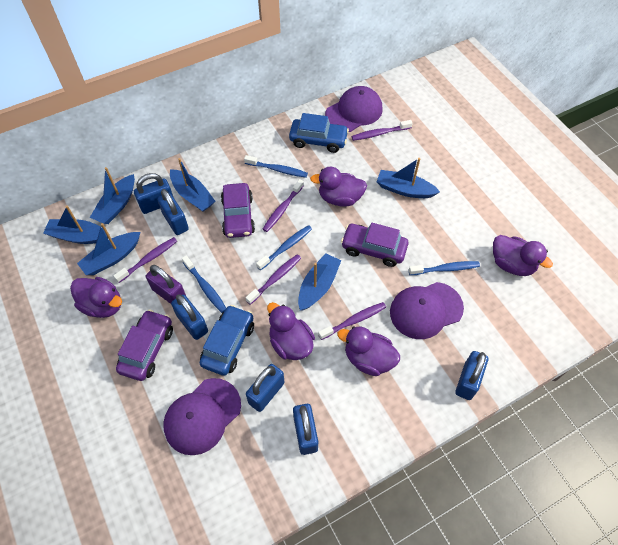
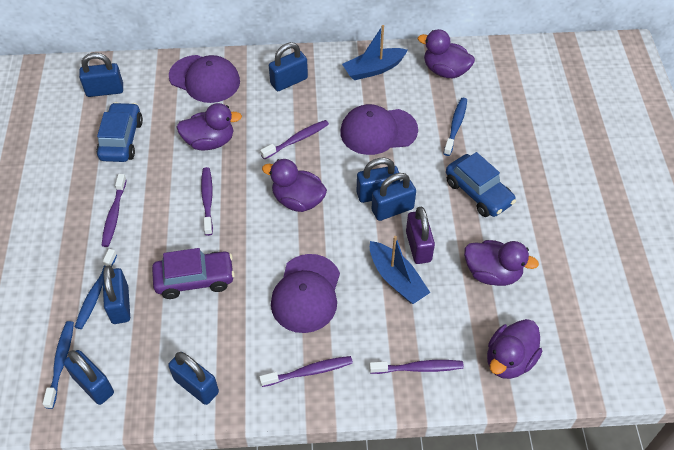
blue boat: [43,206,108,244] [77,223,141,275] [90,167,135,224] [170,158,216,212] [298,253,341,310] [377,158,440,198] = 6 -> [342,25,408,80] [370,236,431,304] = 2
blue padlock: [134,173,173,214] [157,189,189,235] [171,294,208,340] [246,364,285,412] [293,404,318,455] [455,351,488,400] = 6 -> [63,350,114,405] [79,53,123,97] [102,266,130,324] [168,352,219,405] [269,42,308,91] [356,157,400,203] [371,173,416,221] = 7
blue toothbrush: [182,256,226,313] [244,155,308,178] [256,225,312,270] [409,261,480,275] = 4 -> [43,321,74,409] [75,249,117,329] [443,98,467,156] = 3
purple car: [116,309,173,381] [221,183,255,238] [341,223,409,267] = 3 -> [152,248,235,299] = 1

